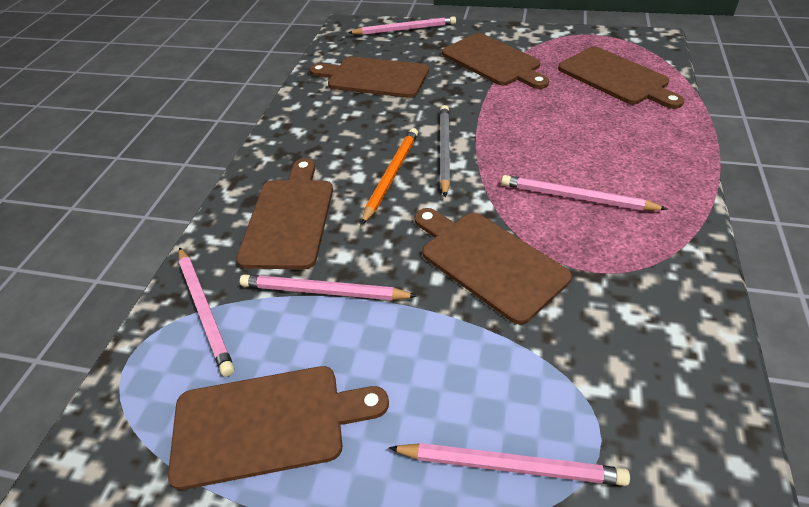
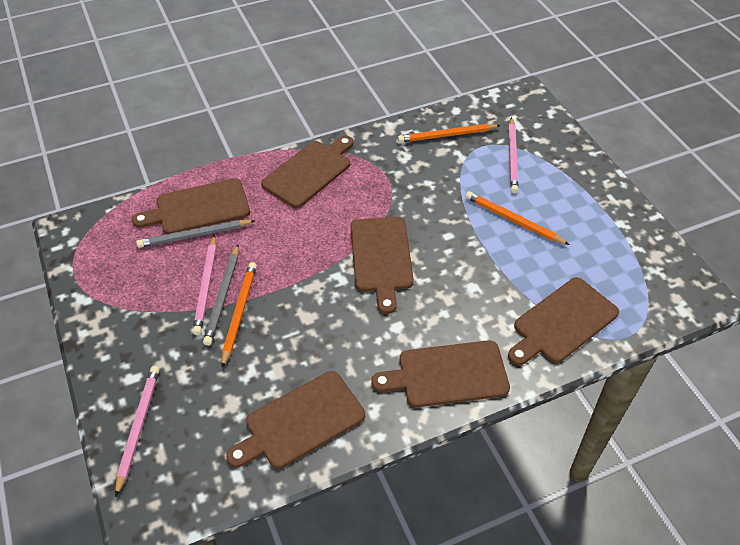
grey pencil: [440,105,450,197] = 1 -> [136,220,256,248] [203,245,239,346] = 2
orange pencil: [361,128,418,225] = 1 -> [221,262,257,368] [398,124,501,143] [466,191,569,245] = 3
pink pencil: [179,247,234,377] [240,274,417,300] [348,16,456,35] [389,443,630,486] [501,175,667,210] = 5 -> [115,366,160,497] [193,235,217,335] [508,117,519,193] = 3

